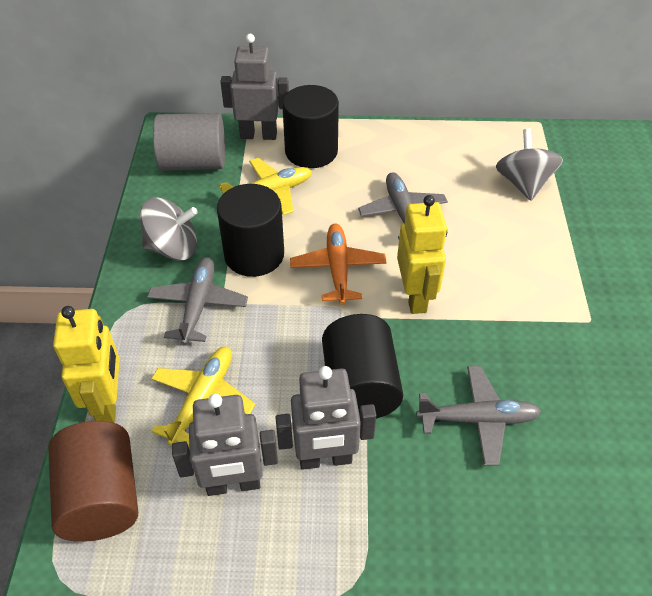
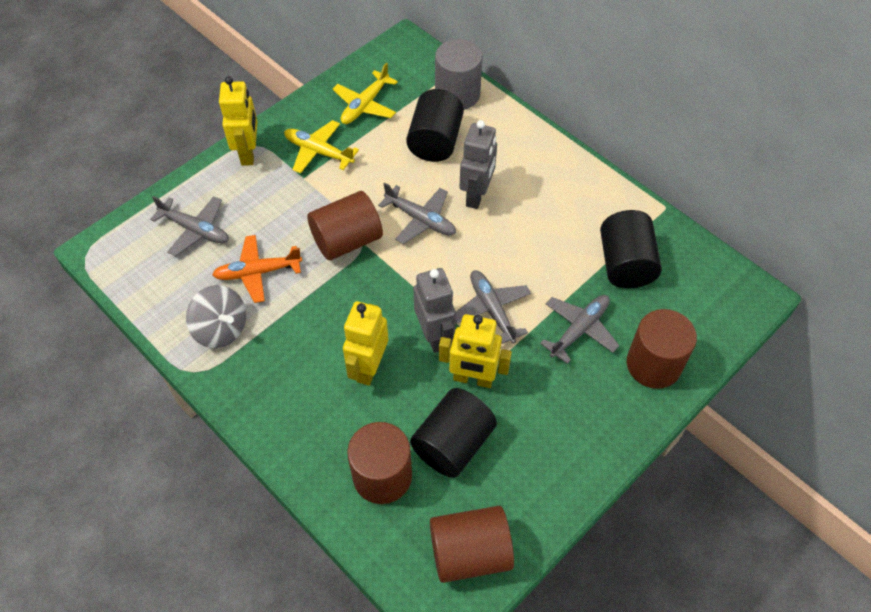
brown cylinder: [48,421,138,542] = 1 -> [307,191,383,260] [347,422,412,504] [430,506,514,583] [627,309,697,389] = 4
grey plane: [147,257,248,345] [358,172,448,239] [416,366,541,466] = 3 -> [150,196,229,256] [378,183,456,244] [456,270,531,344] [540,295,620,364] = 4
grey robot: [172,394,278,496] [220,34,289,140] [275,366,376,470] = 3 -> [413,268,456,353] [460,120,497,209] = 2
grey spinning top: [140,198,198,260] [496,129,563,201] = 2 -> [186,285,246,348] = 1
yellow robot: [53,306,120,423] [397,195,447,314] = 2 -> [219,76,258,166] [343,301,389,386] [439,314,512,388] = 3

